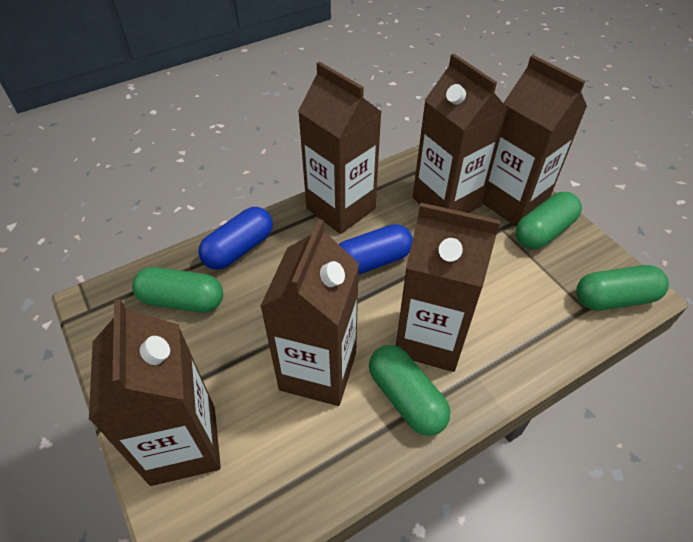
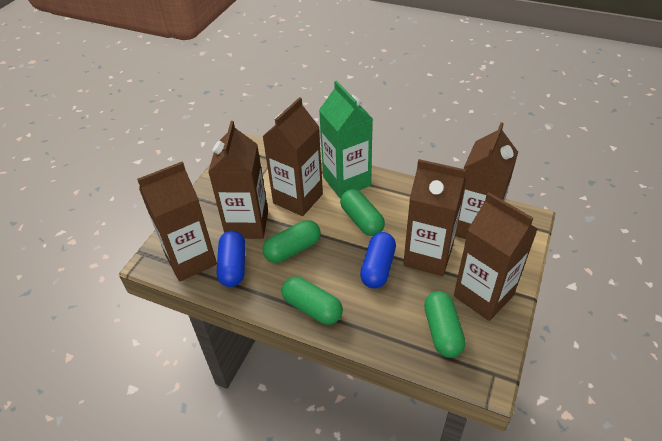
green carton: none = 0 -> [319,81,373,198] = 1

